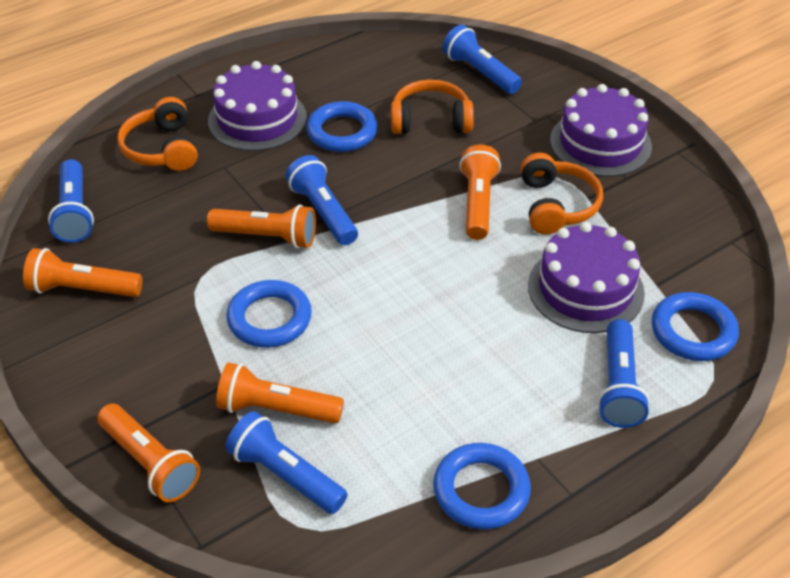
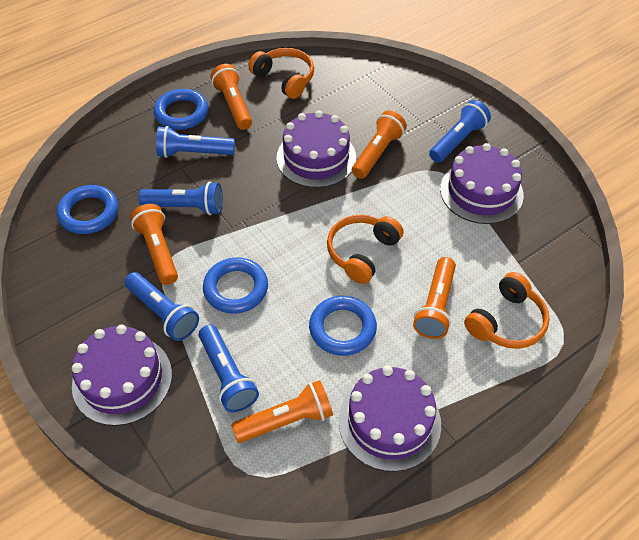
purple cake: [208,61,307,151] [528,222,645,333] [550,84,652,177] = 3 -> [72,324,172,426] [276,110,356,188] [339,366,441,472] [440,143,524,224] = 4

